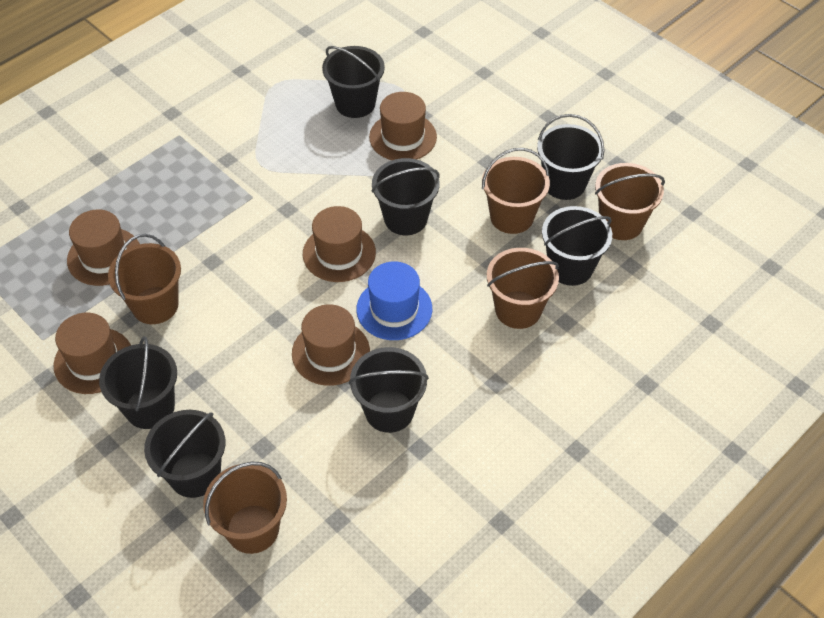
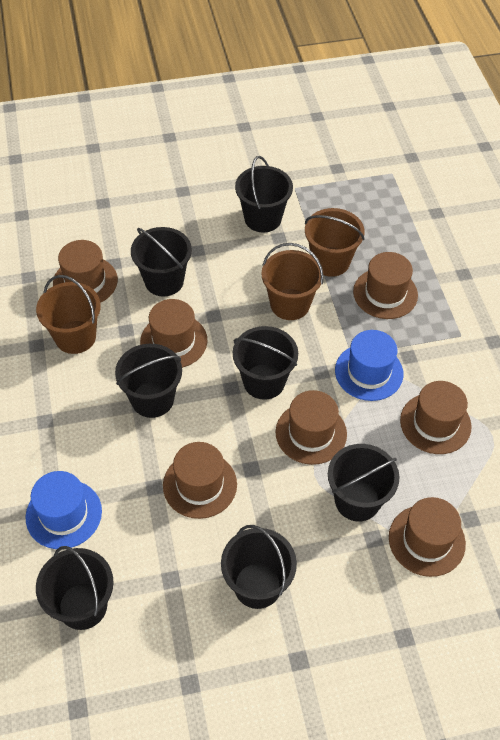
blue hat: [356,261,432,340] = 1 -> [26,471,102,549] [335,330,403,401] = 2
brown bucket: [108,234,181,324] [203,462,287,554] [482,148,550,234] [487,248,559,329] [595,163,665,240] = 5 -> [36,275,101,354] [261,243,324,320] [305,208,365,277] = 3
brown hat: [53,312,131,394] [67,210,140,286] [292,304,370,386] [303,206,376,282] [369,92,437,160] = 5 -> [53,240,118,303] [140,299,208,368] [163,442,237,519] [275,390,347,465] [353,252,418,319] [389,497,466,577] [400,381,471,454] = 7

